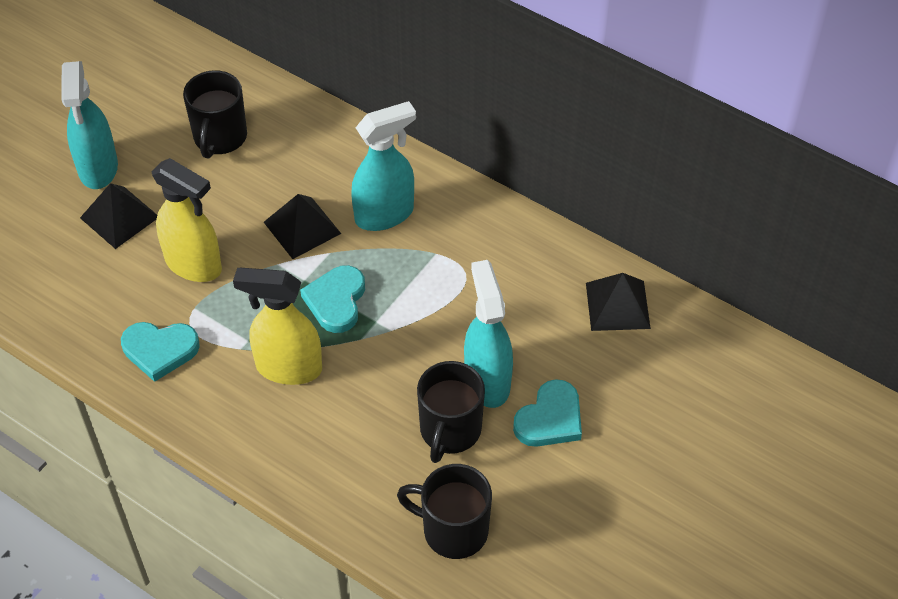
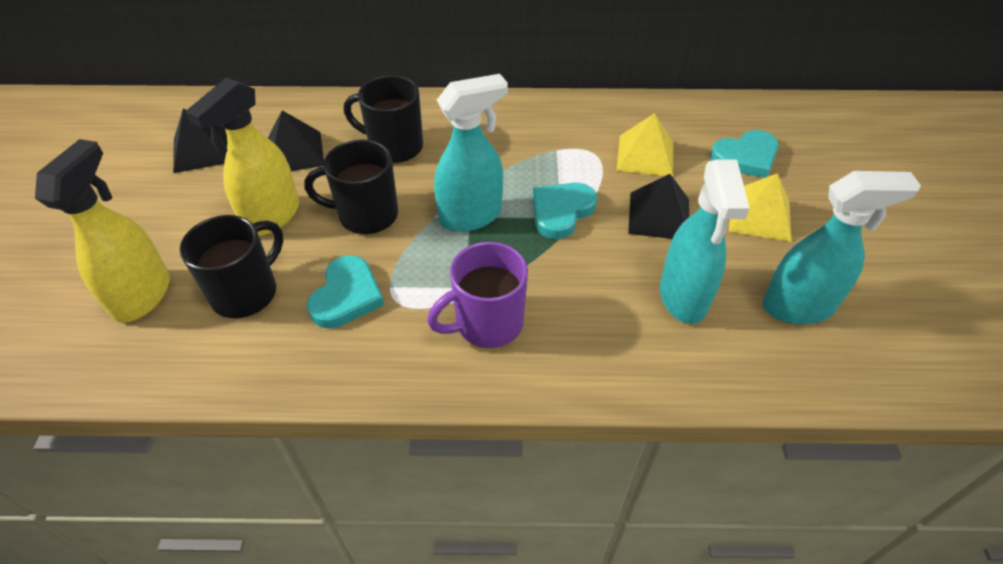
purple mug: none = 0 -> [427,242,528,348] = 1
yellow pyramid: none = 0 -> [617,113,673,177] [729,173,792,242] = 2

